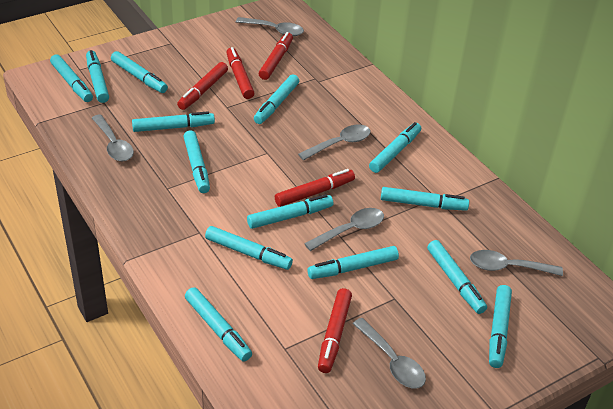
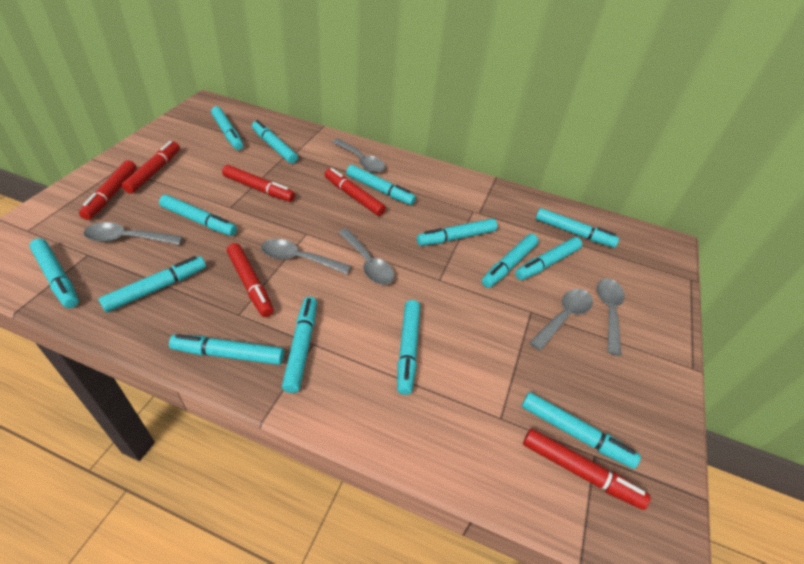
red marker: [177,62,228,110] [226,47,254,99] [259,32,293,80] [275,169,355,207] [318,288,352,373] = 5 -> [79,160,137,220] [122,141,180,194] [222,165,295,202] [227,243,274,317] [324,168,386,216] [523,429,651,510] = 6

